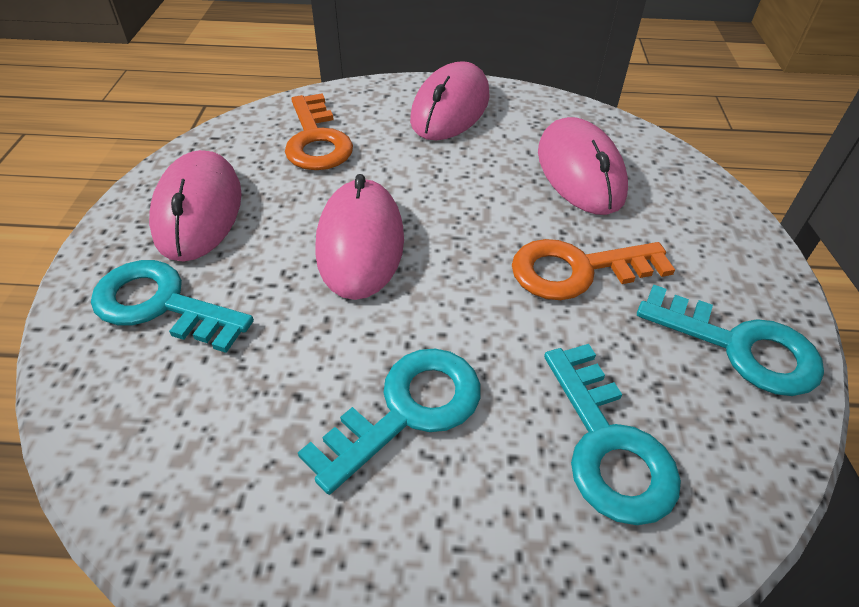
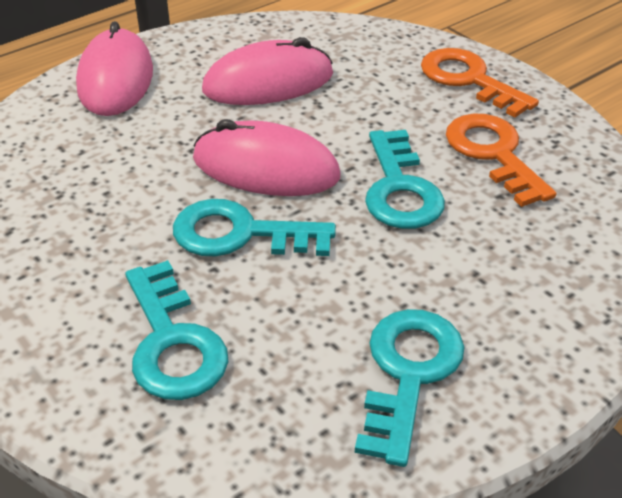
pink mouse: [149,150,242,262] [315,174,404,300] [410,61,490,140] [538,117,628,215] = 4 -> [76,21,153,116] [193,119,341,196] [202,37,333,105] = 3

